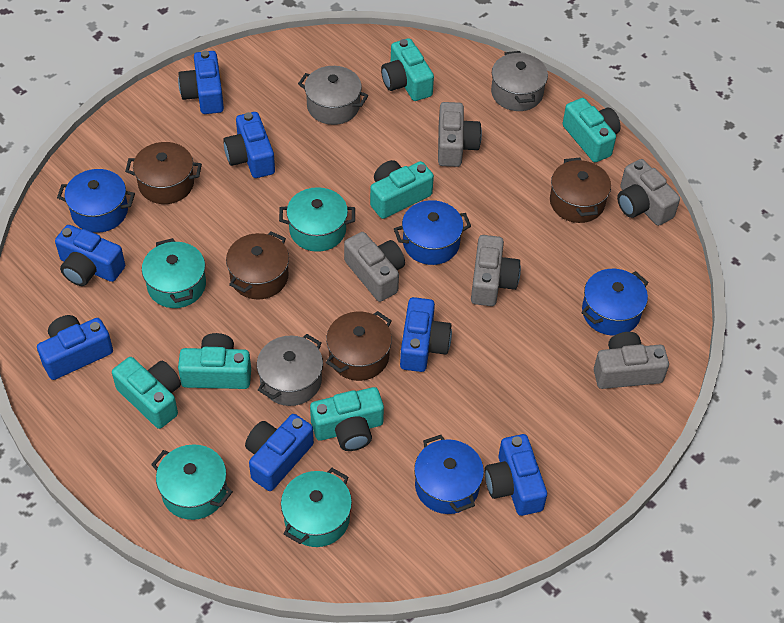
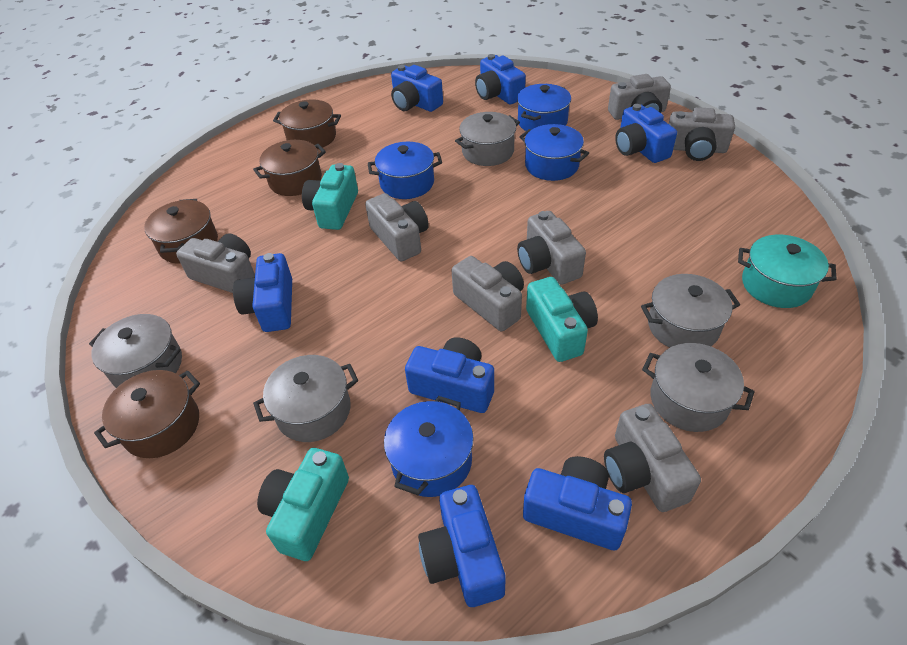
grey camera: [344,232,405,302] [438,102,482,167] [471,235,521,306] [594,332,669,389] [617,159,680,226] = 5 -> [176,233,255,293] [365,193,429,261] [452,256,524,331] [517,211,586,285] [604,404,701,512] [608,74,671,120] [669,107,735,161] = 7
grey pot: [257,334,323,406] [298,66,369,125] [491,51,548,111] = 3 -> [89,314,182,388] [253,355,358,442] [455,112,520,166] [641,274,740,348] [642,343,755,432] = 5
turquoise camera: [112,357,181,429] [178,333,251,389] [310,387,384,451] [370,160,434,219] [381,38,434,101] [563,98,621,162] = 6 -> [257,448,349,561] [302,163,358,230] [526,277,598,362] = 3
turquoise pot: [142,238,206,308] [151,444,233,520] [279,187,355,252] [281,468,352,547] = 4 -> [738,235,837,308] = 1

